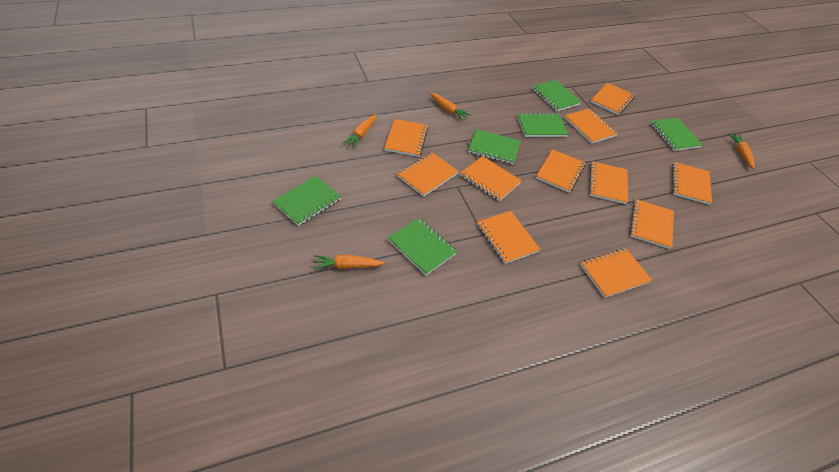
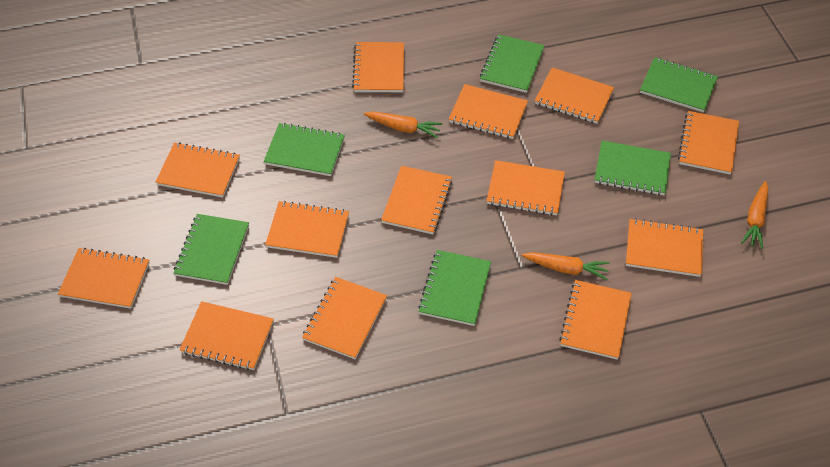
orange carrot: [313,255,384,270] [343,114,376,148] [430,93,471,121] [728,134,755,169] = 4 -> [364,112,443,138] [521,252,610,280] [741,181,768,249] = 3
orange notebook: [384,119,428,157] [397,152,459,197] [460,156,522,201] [477,211,541,264] [536,149,585,193] [564,108,618,144] [580,248,652,298] [589,161,628,204] [591,83,635,115] [630,199,674,249] [672,162,712,205] = 11 -> [58,248,150,309] [156,142,240,198] [179,301,274,370] [265,201,349,258] [302,277,387,359] [352,42,404,92] [381,166,453,234] [449,84,528,139] [486,160,565,216] [535,67,614,124] [559,280,632,360] [626,218,703,277] [678,111,739,175] = 13

